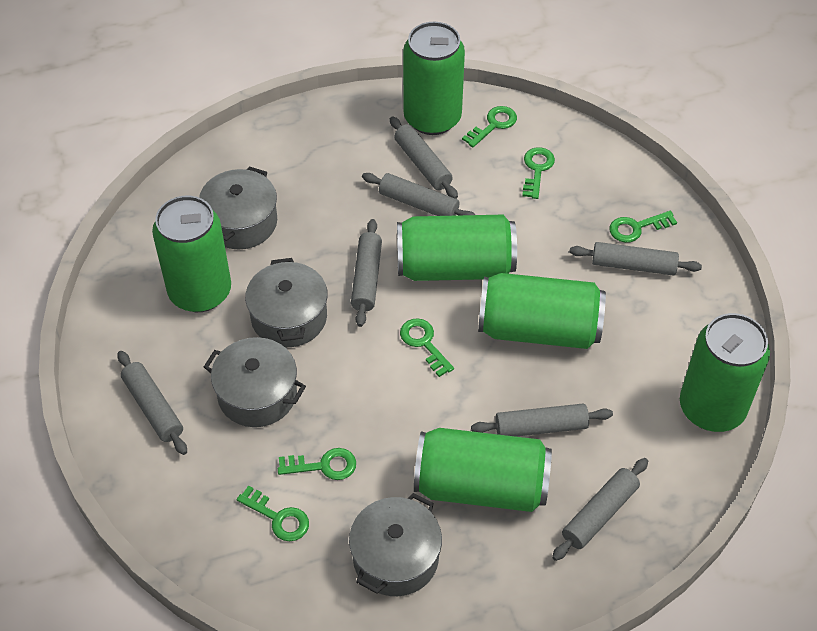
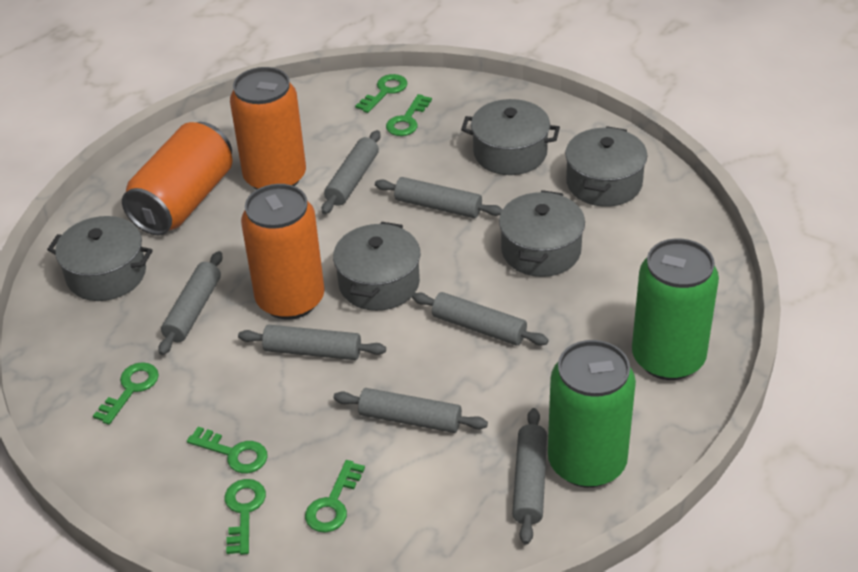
green can: [152,196,231,312] [397,215,517,281] [403,22,465,135] [414,428,552,512] [478,273,606,349] [680,313,770,432] = 6 -> [548,340,636,488] [632,239,719,380] = 2
grey pot: [199,166,277,249] [204,337,306,427] [245,258,328,347] [349,493,442,596] = 4 -> [47,216,153,301] [333,222,420,311] [461,99,560,175] [499,190,585,277] [565,126,647,207] = 5
orange can: none = 0 -> [122,122,233,236] [230,67,306,190] [241,184,325,320] = 3

